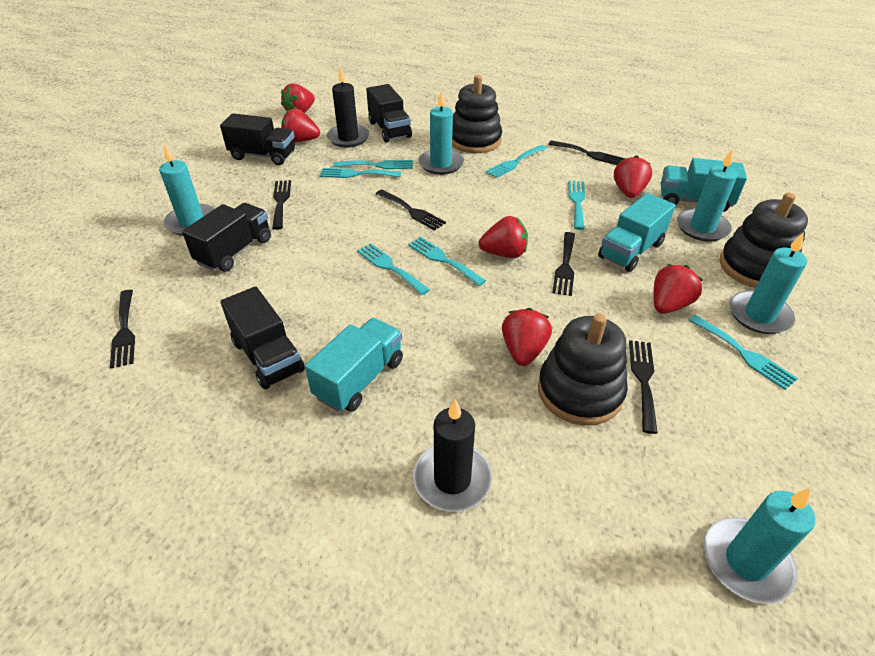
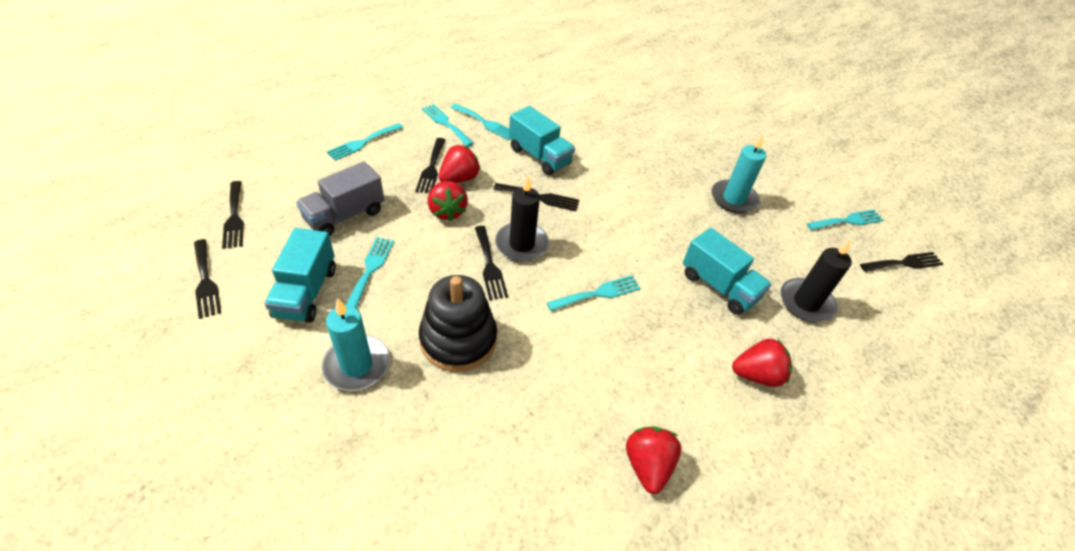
black stacking toy: [452,75,502,153] [538,313,628,426] [720,193,808,288] = 3 -> [419,275,497,372] = 1
black truck: [182,203,271,272] [220,113,295,165] [220,286,305,389] [366,84,412,142] = 4 -> none = 0
grey truck: none = 0 -> [296,161,384,236] = 1
red strawberry: [281,83,315,113] [281,109,320,142] [479,216,528,258] [502,308,552,366] [614,155,652,198] [654,264,703,314] = 6 -> [427,181,468,221] [439,145,481,183] [626,426,681,494] [732,339,792,387] = 4
turquoise candle: [159,143,215,236] [418,90,464,175] [677,149,737,242] [704,488,815,604] [729,232,807,334] = 5 -> [321,299,389,391] [711,133,766,213] = 2
turquoise fork: [320,168,401,178] [334,160,413,169] [357,243,430,295] [408,237,486,286] [486,145,547,178] [568,180,585,230] [688,315,798,390] = 7 -> [326,123,403,160] [345,237,394,308] [422,104,474,147] [450,103,509,140] [547,275,641,311] [807,209,884,230] = 6

